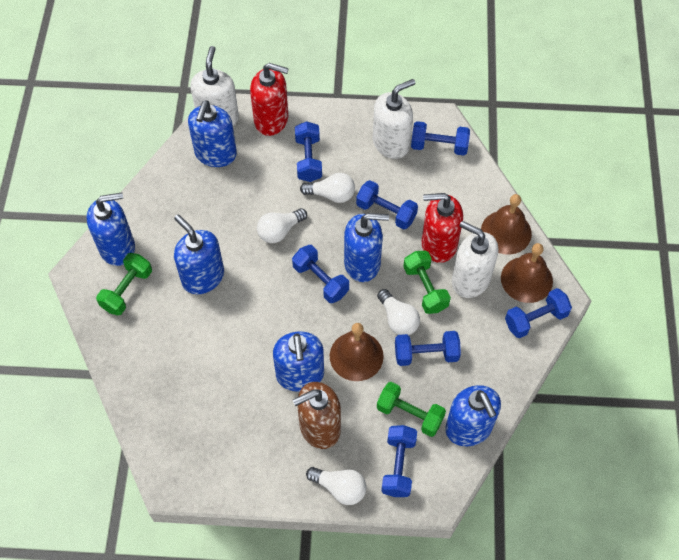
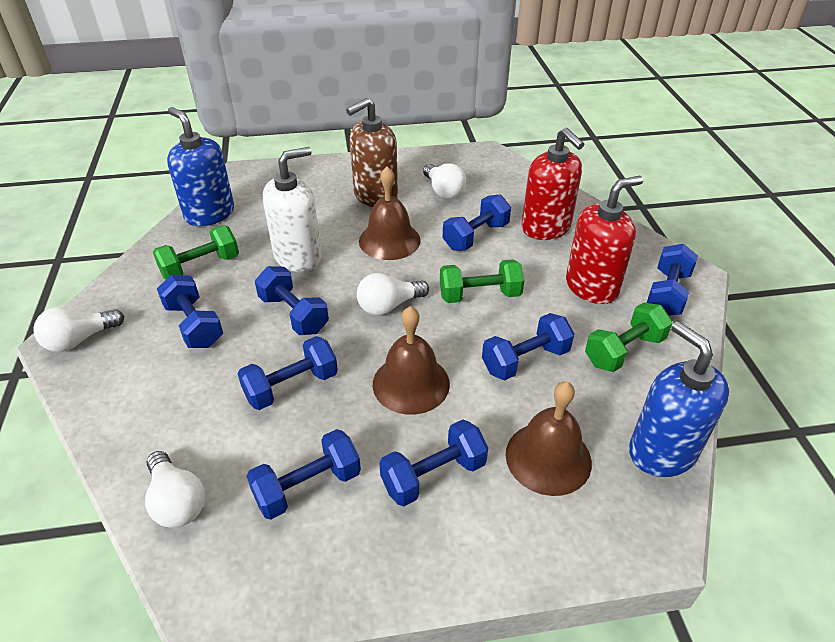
blue dumbbell: [292,245,349,303] [295,121,322,182] [356,180,418,229] [381,425,417,497] [395,331,461,366] [411,121,470,155] [505,288,572,338] = 7 -> [157,274,223,348] [237,336,338,410] [247,429,361,520] [255,266,329,335] [379,420,488,506] [443,194,511,251] [482,313,574,380] [647,244,698,316] = 8
blue soap dispenser: [87,193,135,266] [174,215,224,294] [188,100,237,167] [273,331,324,392] [344,213,389,282] [445,385,501,446] = 6 -> [167,107,234,226] [629,321,729,477] = 2
white soap dispenser: [190,46,239,126] [373,79,415,159] [452,221,499,298] = 3 -> [263,147,322,272] = 1

